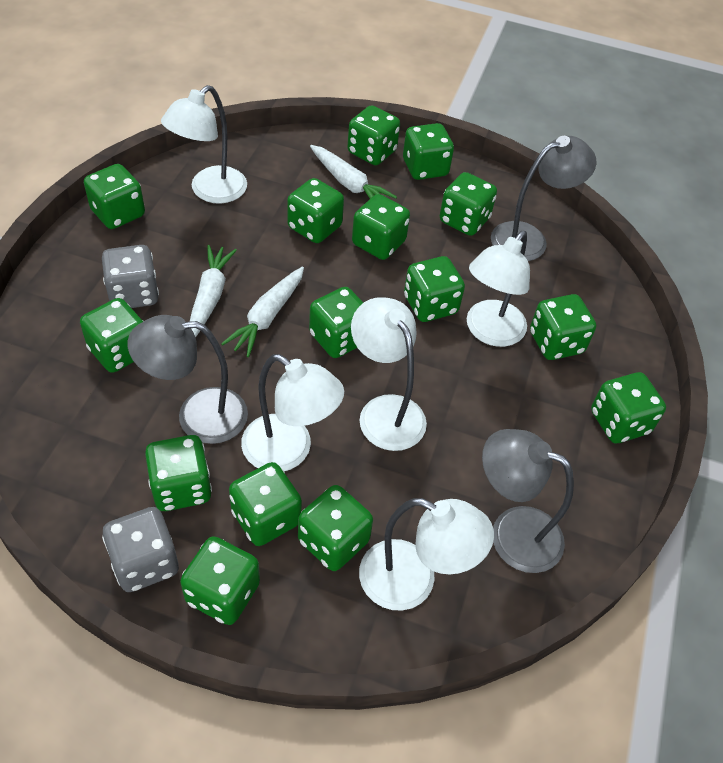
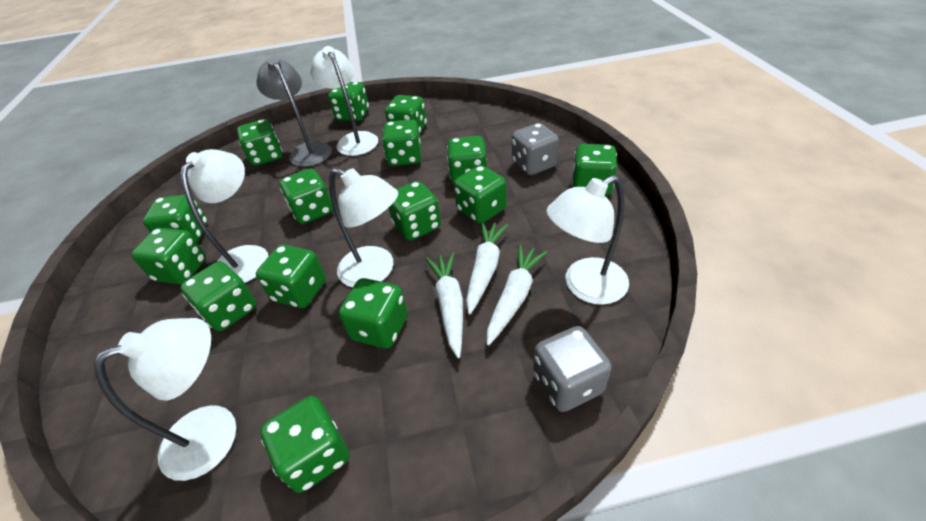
grey lamp: [128,315,248,444] [482,429,574,573] [491,136,596,261] = 3 -> [256,57,332,167] = 1

